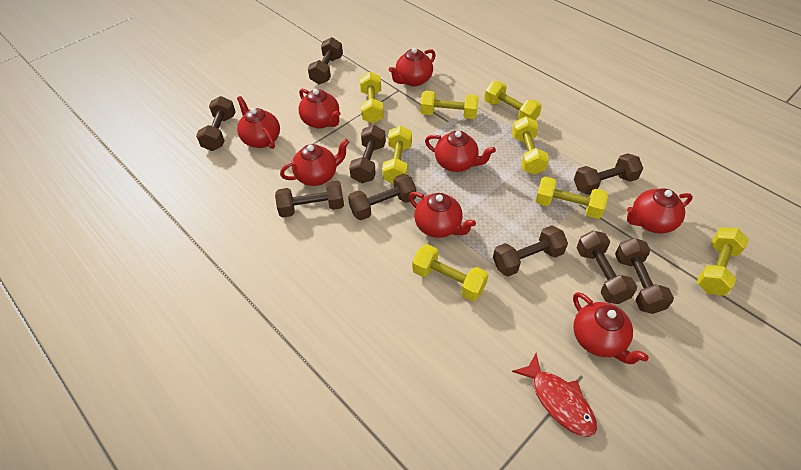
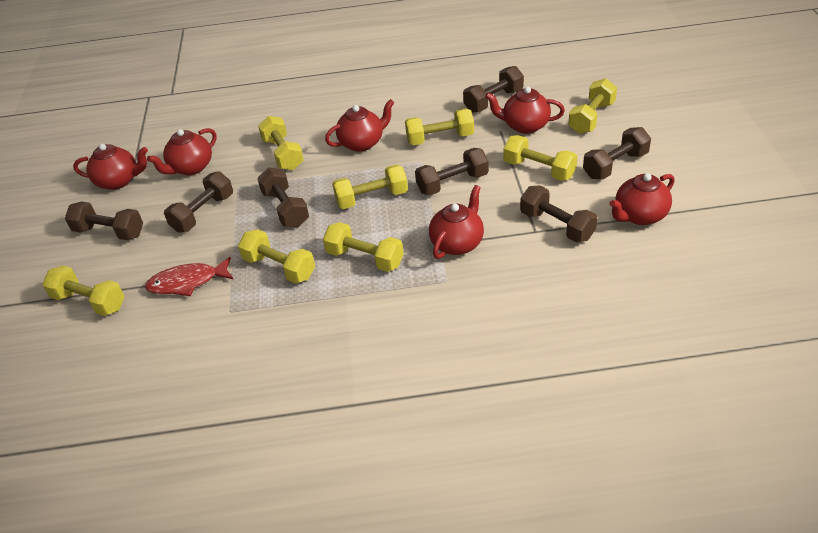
brown dumbbell: [196,96,236,151] [275,181,344,218] [308,37,343,84] [348,174,416,220] [349,125,386,183] [493,225,568,276] [574,153,643,195] [577,231,637,304] [615,238,674,314] = 9 -> [65,202,143,240] [164,171,233,233] [257,168,309,227] [415,148,489,196] [463,66,524,113] [520,185,597,243] [583,127,651,179] = 7
red teapot: [237,96,280,149] [280,139,349,186] [298,89,341,129] [389,48,436,86] [409,192,476,238] [425,131,496,172] [573,292,649,364] [627,188,693,233] = 8 -> [73,144,148,190] [147,128,217,175] [325,99,394,152] [429,185,484,259] [485,87,565,134] [609,173,675,225] = 6

